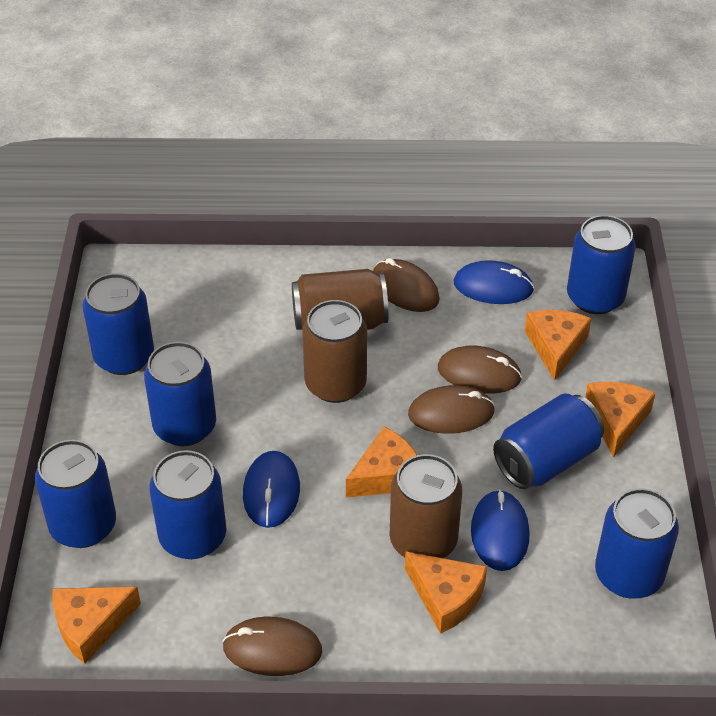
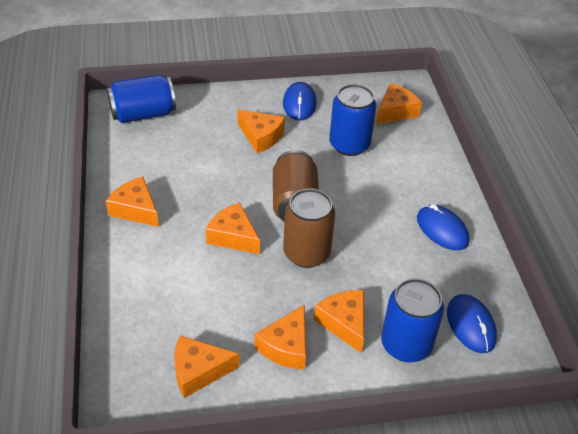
blue can: [35,440,116,548] [82,273,154,375] [144,342,216,446] [149,450,227,559] [493,393,604,489] [567,215,636,314] [595,488,679,599] = 7 -> [107,74,176,123] [329,84,376,156] [381,278,444,362] = 3
brown can: [292,269,389,331] [303,300,367,403] [390,454,462,558] = 3 -> [273,150,319,222] [283,189,335,268] = 2
brown mouse: [222,617,322,676] [373,258,440,312] [408,385,495,434] [438,346,522,393] = 4 -> none = 0
orange cheese: [52,586,141,664] [346,426,417,497] [405,551,487,634] [525,310,591,381] [585,382,656,458] = 5 -> [106,176,159,227] [174,336,239,398] [205,202,260,254] [238,110,285,153] [255,304,306,370] [314,290,364,353] [376,83,422,124] = 7

